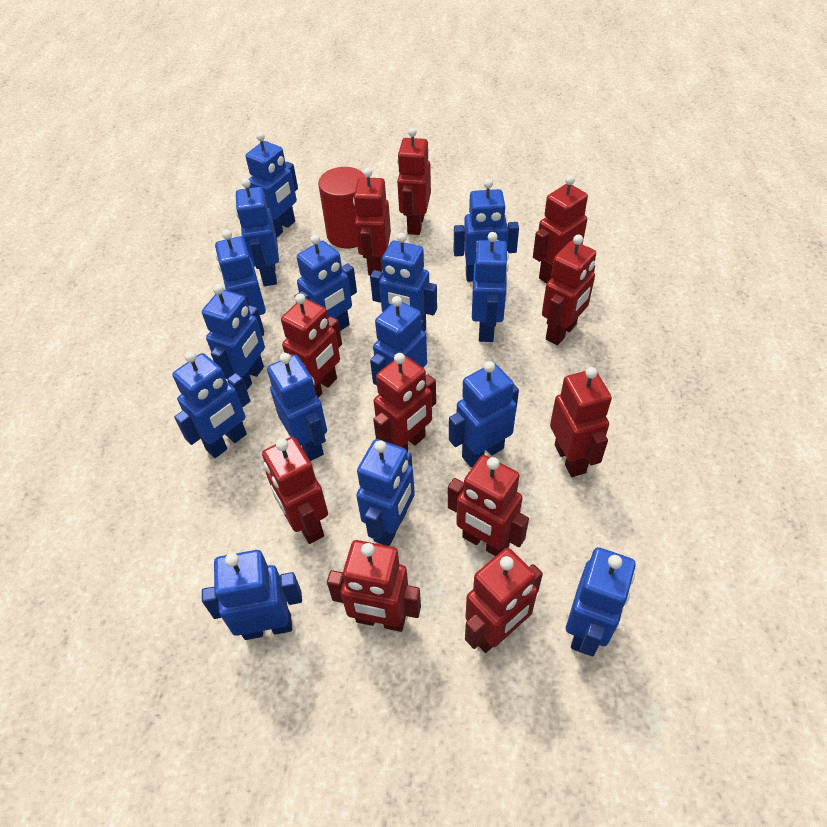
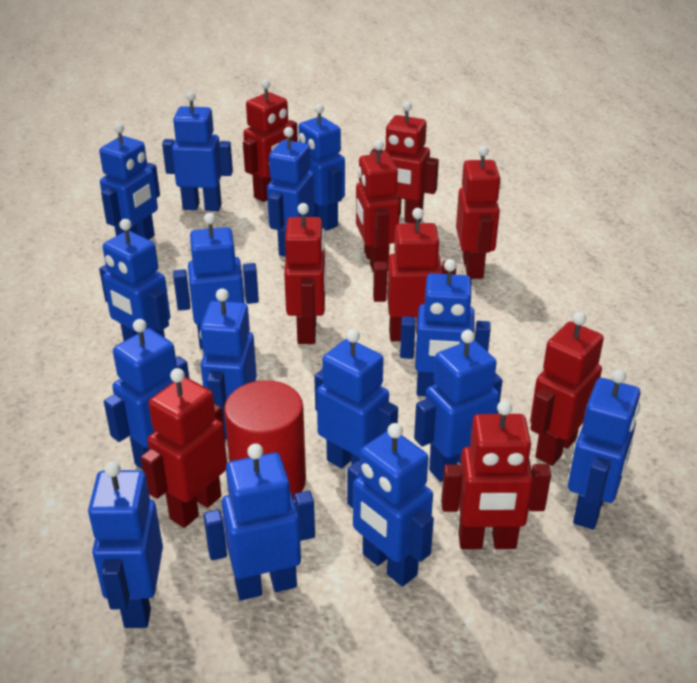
red robot: [262,437,328,544] [281,294,342,398] [327,540,421,632] [353,168,391,276] [373,353,436,452] [397,128,431,235] [448,455,529,556] [465,548,543,653] [533,175,588,284] [542,234,596,345] [550,367,612,477] = 11 -> [141,368,227,528] [243,79,298,202] [284,203,326,344] [356,140,400,272] [370,101,439,223] [373,208,456,341] [441,400,551,549] [456,146,501,279] [530,312,604,466] = 9

